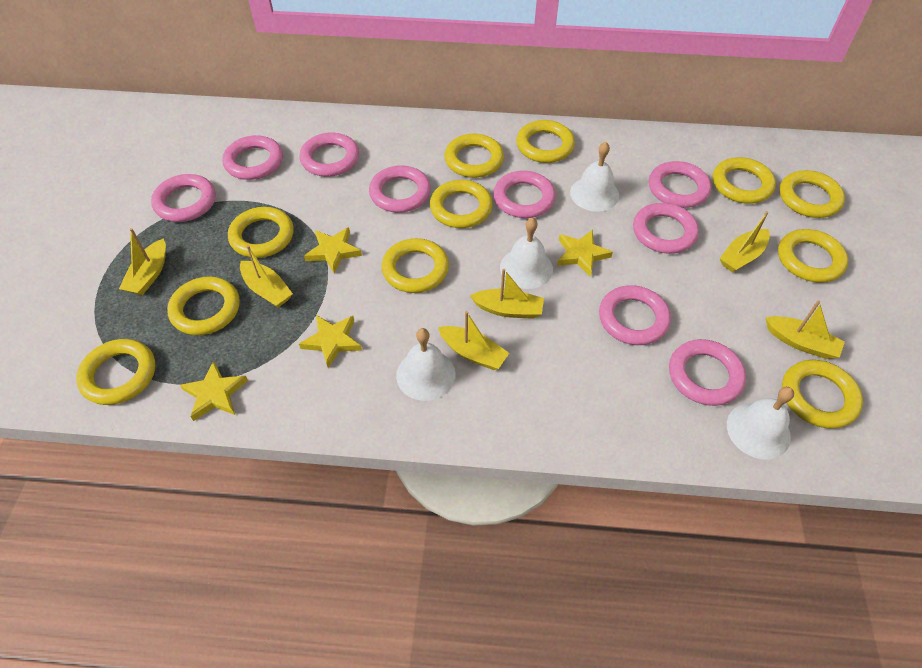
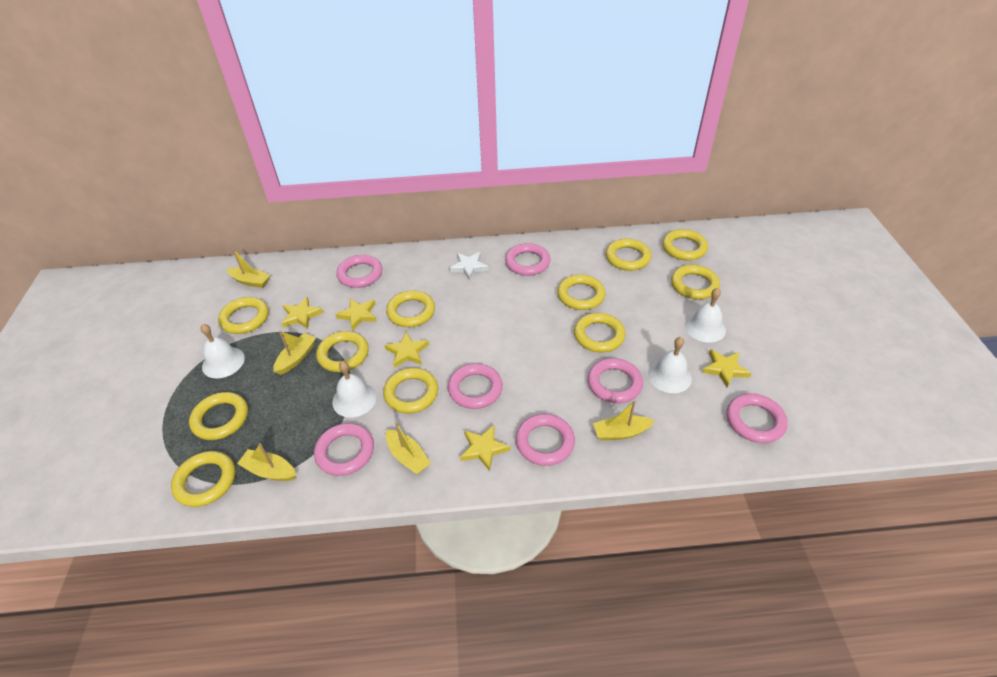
pink ring: [151,174,216,222] [222,135,283,180] [299,133,359,177] [369,165,431,213] [493,171,556,218] [599,285,671,345] [633,203,699,254] [649,161,711,208] [669,339,746,406] = 9 -> [314,423,374,476] [336,255,383,288] [448,364,503,409] [505,243,550,276] [516,414,575,466] [588,358,643,403] [727,393,788,443] = 7
white star: none = 0 -> [449,252,489,280] = 1
yellow boat: [119,228,166,295] [240,245,293,307] [438,311,509,370] [470,269,544,319] [720,211,770,272] [766,300,845,359] = 6 -> [226,249,270,288] [237,443,296,481] [273,331,316,375] [386,422,431,474] [593,400,655,440] = 5
yellow star: [180,361,248,421] [299,315,362,368] [304,227,362,274] [557,230,613,277] = 4 -> [281,297,323,329] [335,298,377,331] [385,332,429,368] [460,425,510,471] [702,349,751,387] = 5

